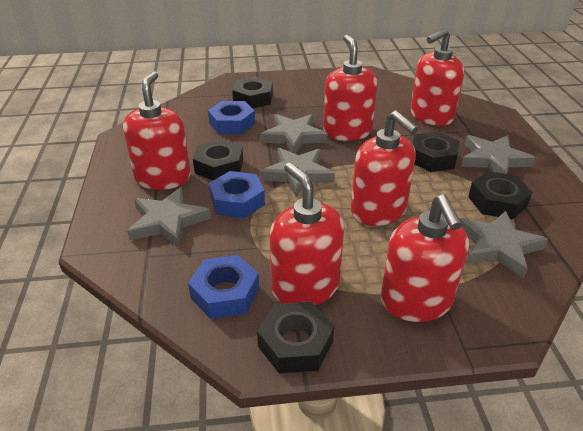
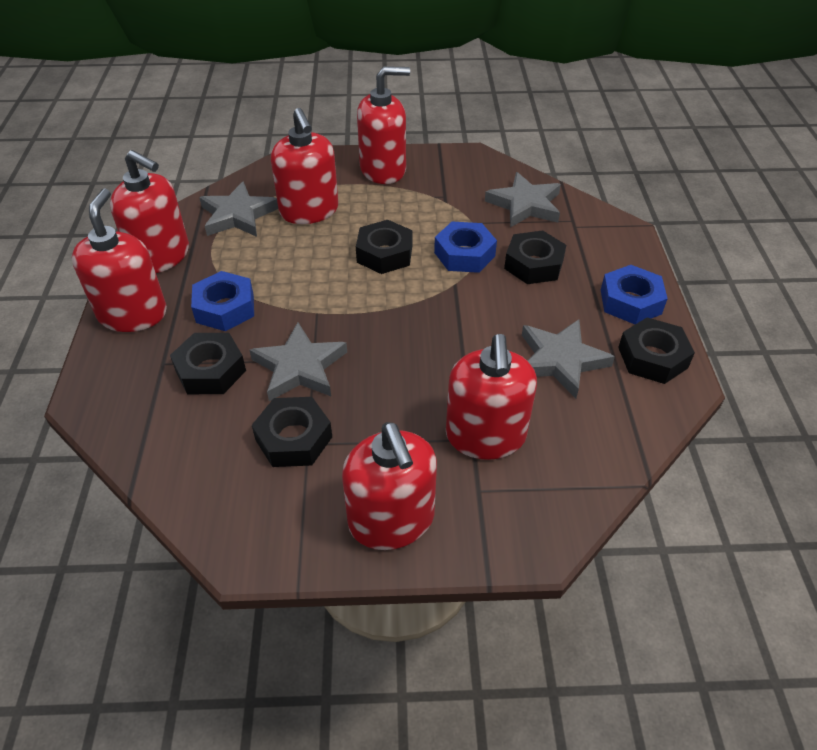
grey star: [127,187,211,248] [260,114,328,154] [260,148,335,197] [459,211,548,278] [461,135,535,174] = 5 -> [199,181,278,237] [250,322,347,401] [485,172,561,228] [522,319,615,398] = 4

